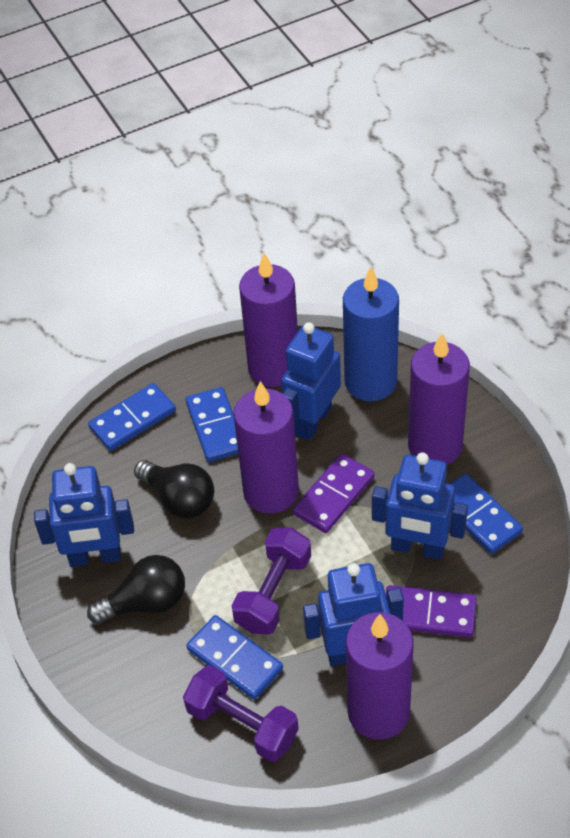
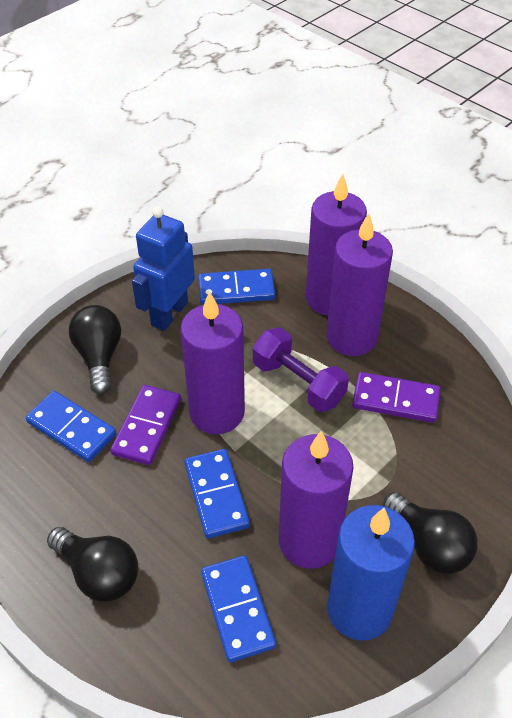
black light bulb: [87,555,185,624] [134,460,214,518] = 2 -> [47,527,139,602] [69,305,121,394] [383,492,478,574] = 3
blue robot: [34,463,134,567] [281,322,341,441] [303,563,404,666] [372,452,468,560] = 4 -> [132,207,195,331] = 1
purple dumbbell: [183,665,299,762] [232,528,311,635] = 2 -> [253,327,349,412] = 1

